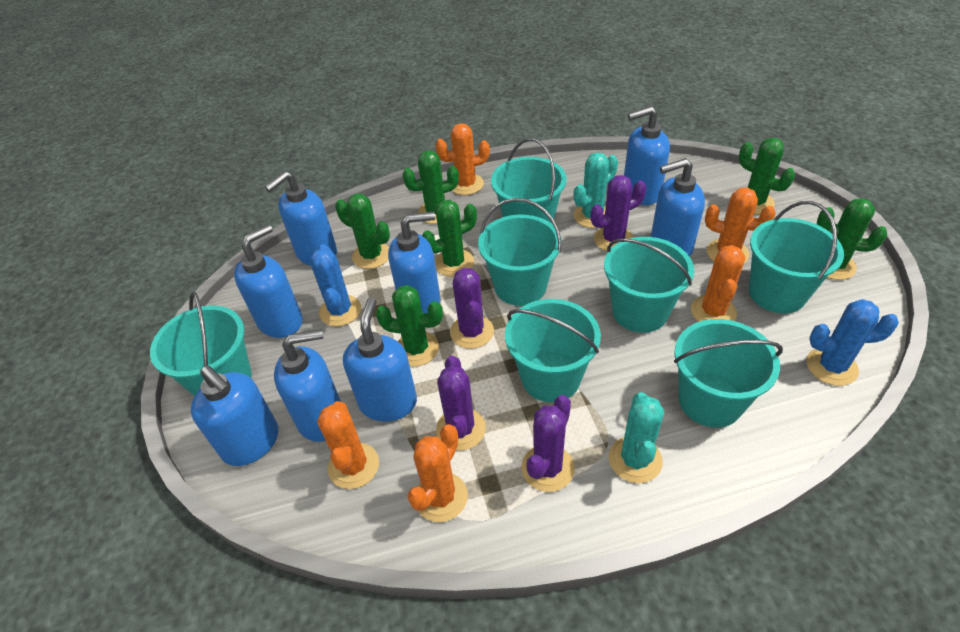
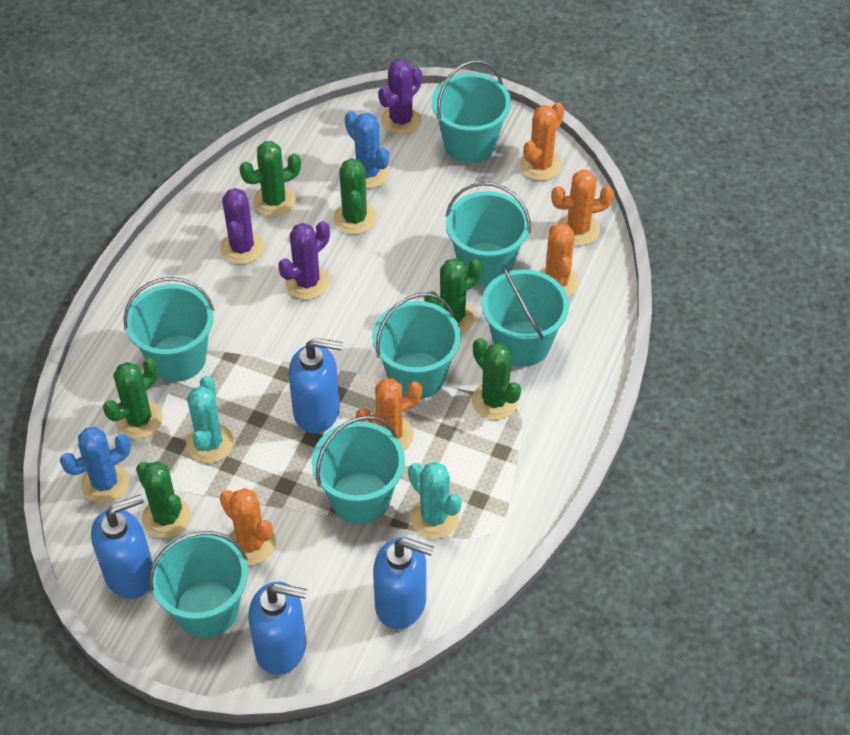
blue soap dispenser: [191,366,278,466] [234,224,302,338] [265,171,337,266] [274,329,341,442] [343,298,417,422] [388,212,440,313] [624,106,670,205] [651,158,705,257] = 8 -> [91,494,153,599] [248,582,307,675] [289,338,343,434] [373,537,434,629] = 4
purple cactus: [436,356,486,451] [450,268,494,349] [522,395,574,492] [591,175,646,251] = 4 -> [220,188,264,265] [278,221,330,299] [378,60,422,135] = 3

